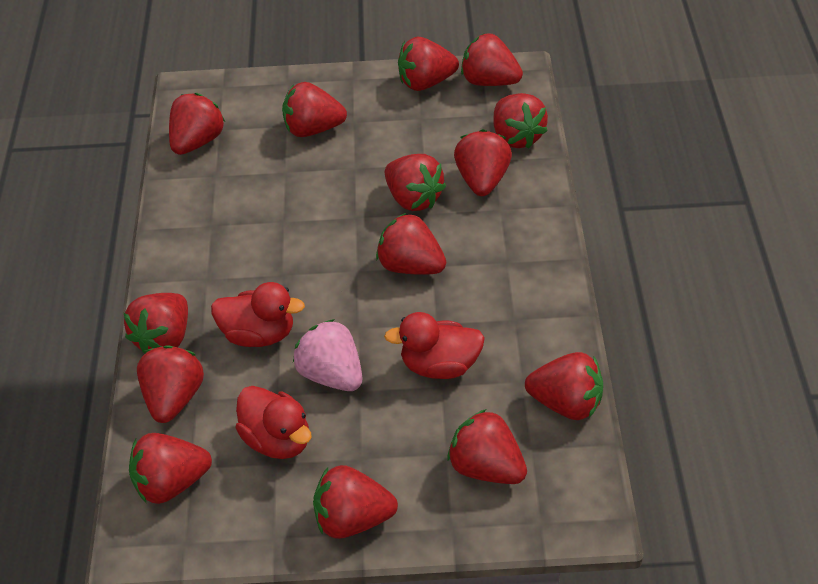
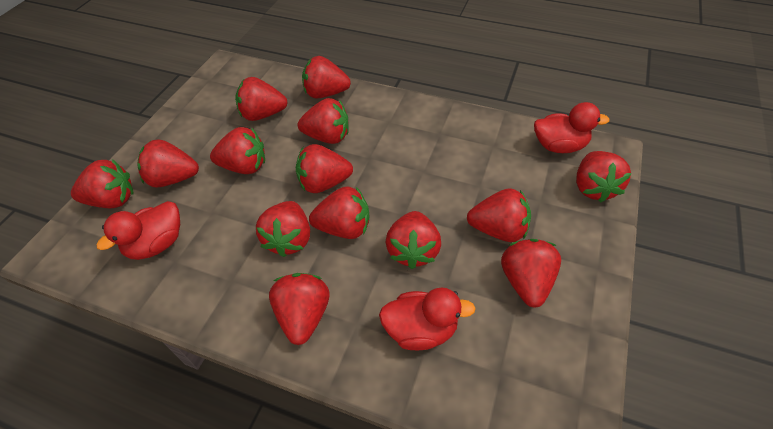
pink strawberry: [293,319,362,391] = 1 -> none = 0

